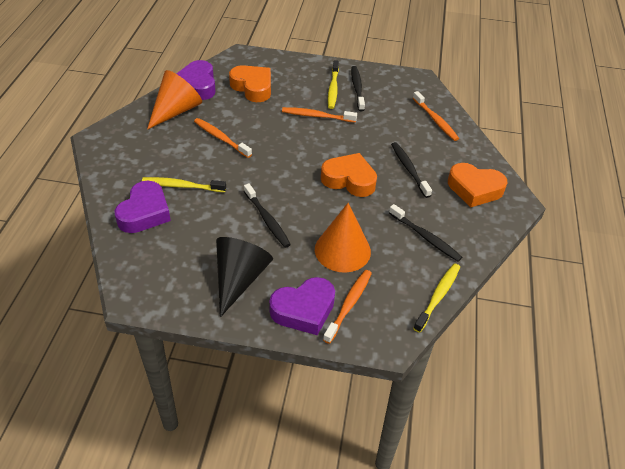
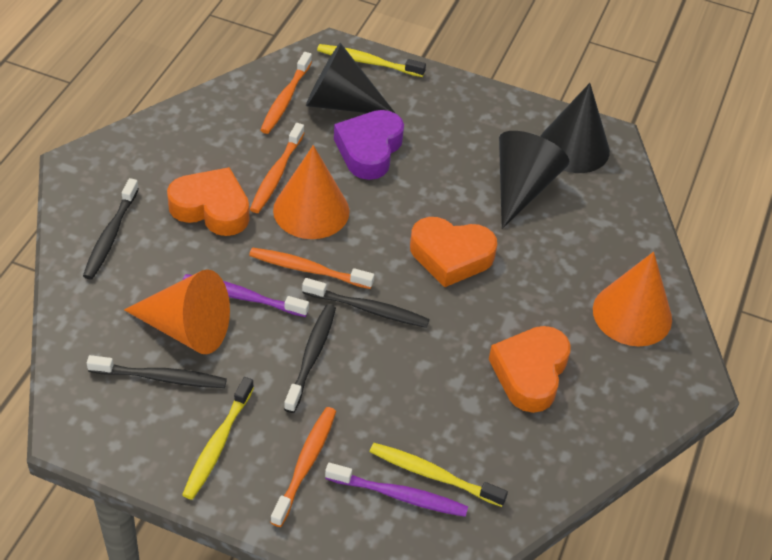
black cone: [216,237,273,317] = 1 -> [306,43,396,114] [499,131,569,229] [540,83,610,173] = 3
orange cone: [147,70,202,130] [315,203,371,273] = 2 -> [124,269,230,354] [273,145,350,239] [593,252,672,346] = 3
purple heart: [115,181,171,233] [176,60,216,100] [269,277,335,335] = 3 -> [334,110,404,180] = 1
purple toothbrush: none = 0 -> [183,274,309,317] [325,463,468,517] = 2

